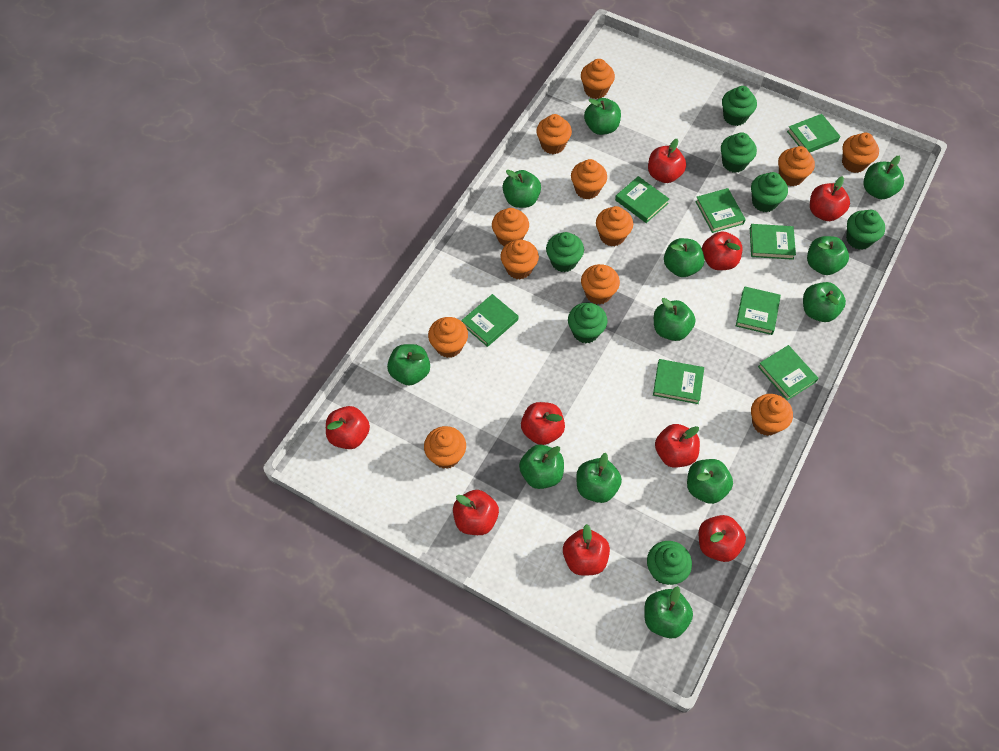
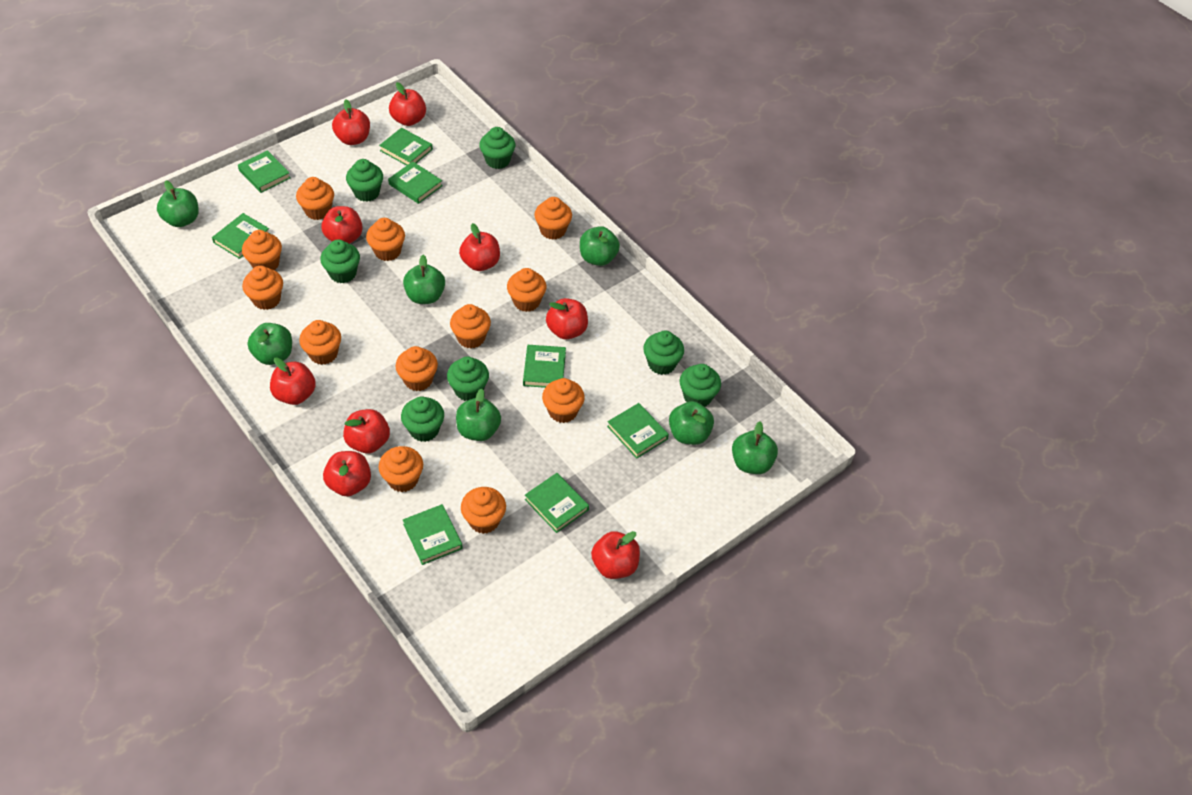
green apple: [387,344,430,386] [503,170,541,208] [519,445,564,489] [576,453,622,503] [584,98,621,135] [644,586,693,639] [654,298,695,341] [664,238,705,277] [687,459,733,504] [803,282,846,322] [807,236,849,275] [863,156,904,199] = 12 -> [157,180,199,227] [248,323,292,365] [403,255,445,304] [456,389,501,441] [580,226,620,266] [669,401,714,445] [732,421,778,474] = 7

